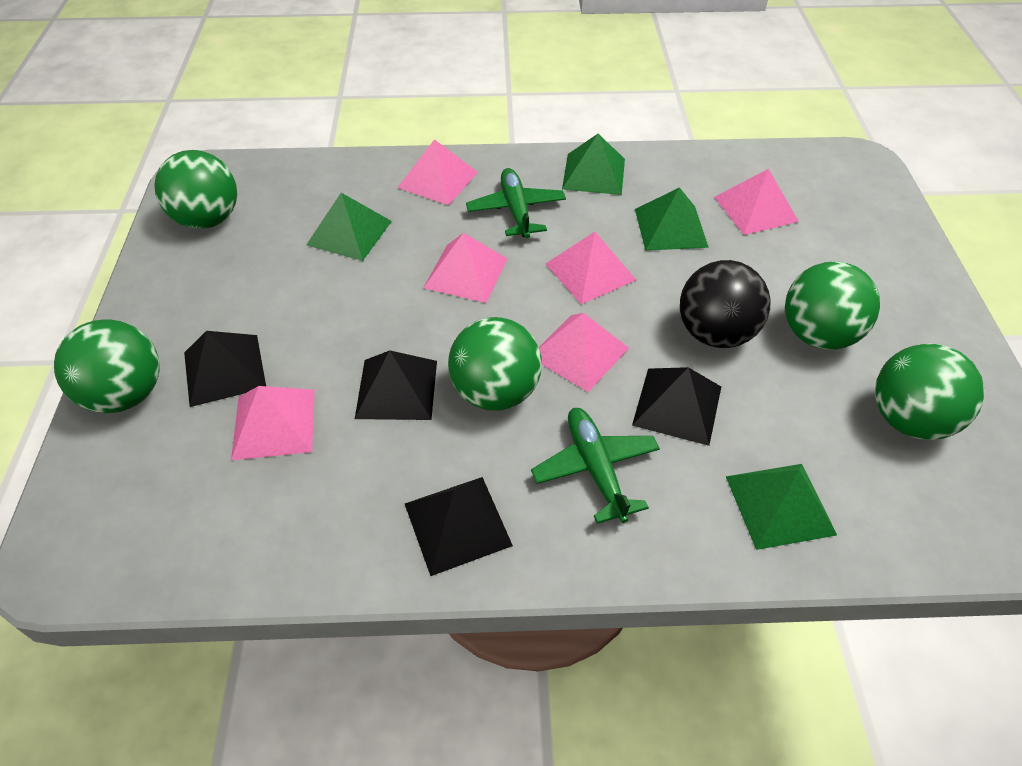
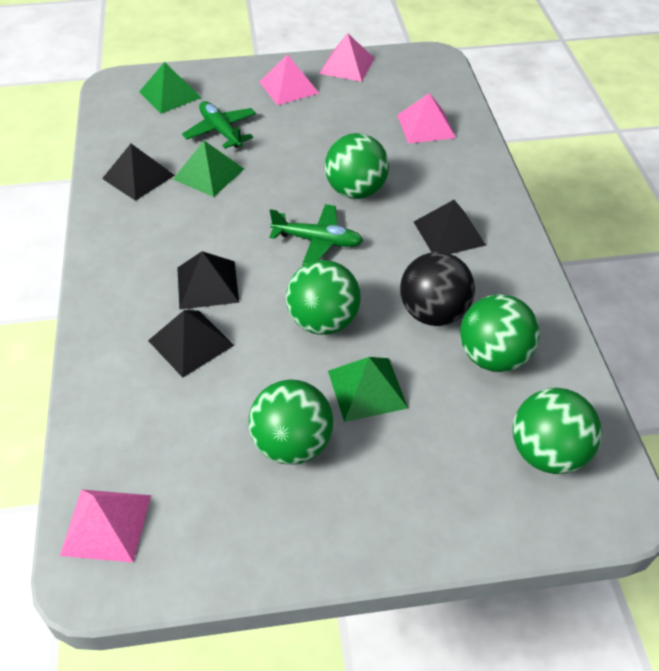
green pyramid: [306,193,392,261] [562,134,625,195] [635,187,709,251] [726,464,837,550] = 4 -> [139,62,202,114] [173,141,244,197] [328,357,408,422] = 3
pink pyramid: [231,386,315,460] [397,139,478,205] [423,233,507,303] [539,313,629,392] [545,232,636,304] [714,169,799,235] = 6 -> [60,489,151,562] [259,54,319,105] [319,33,375,82] [397,93,456,144] = 4

